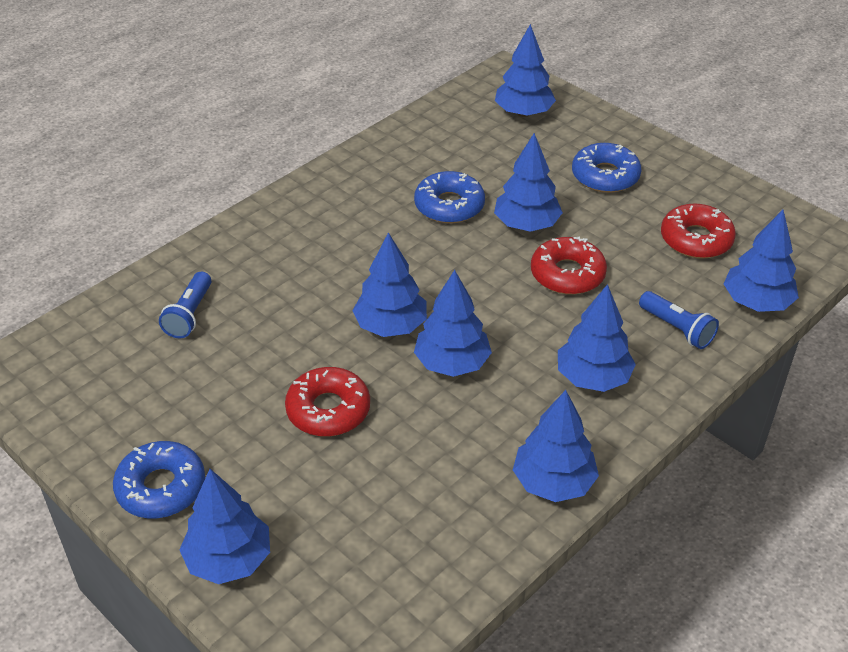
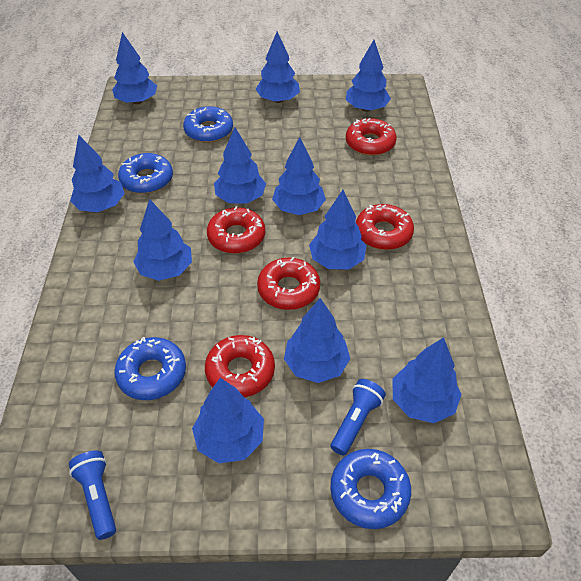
blue donut: [113,441,205,518] [414,171,485,224] [572,143,641,193] = 3 -> [114,337,186,400] [118,153,173,194] [183,106,233,143] [330,449,411,529] = 4
blue tree: [179,469,270,584] [352,232,427,337] [414,270,492,377] [494,133,563,232] [495,24,556,117] [513,390,599,502] [558,284,636,392] [724,210,799,312] = 8 -> [70,135,125,212] [112,32,157,104] [133,199,192,281] [192,378,264,463] [214,127,266,203] [256,31,300,103] [272,137,326,215] [284,298,350,383] [309,190,366,270] [346,40,391,112] [392,337,462,423] = 11
red donut: [285,367,370,437] [531,237,607,295] [661,204,736,259] = 3 -> [205,335,275,397] [207,206,265,254] [257,257,320,310] [346,118,397,156] [356,204,414,250] = 5

